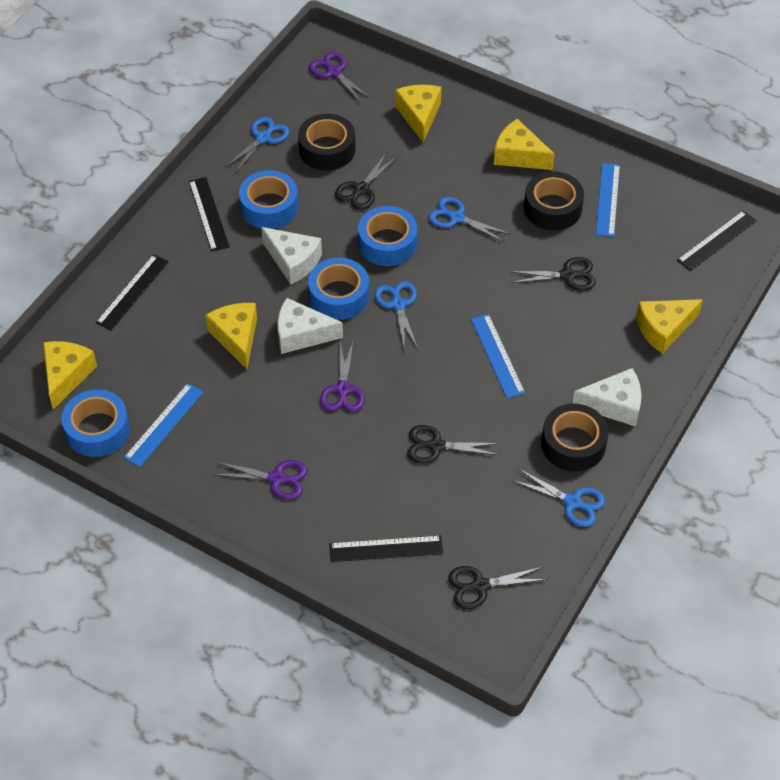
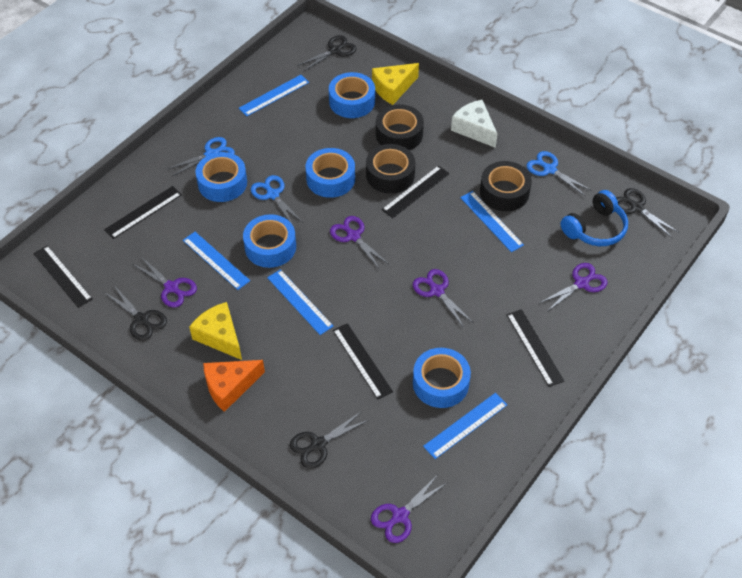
black ruler: [96,254,169,331] [189,177,230,251] [329,535,443,562] [677,211,757,271] = 4 -> [33,245,92,308] [104,186,182,239] [333,323,393,399] [382,166,449,218] [507,309,564,387] = 5
blue headphones: none = 0 -> [560,190,628,246] = 1
blue ruler: [124,383,203,467] [471,314,525,398] [596,163,620,237] = 3 -> [183,232,250,290] [239,75,309,116] [267,269,334,335] [423,393,508,459] [460,191,524,252] = 5
blue scissors: [225,117,289,174] [374,281,418,349] [429,197,510,242] [512,469,605,527] = 4 -> [167,137,235,177] [250,175,302,223] [526,151,592,196] = 3
blue tape: [62,389,130,457] [239,170,298,229] [308,258,369,320] [358,206,417,266] = 4 -> [195,152,247,202] [243,214,296,268] [306,148,355,198] [329,72,375,118] [413,348,471,408] = 5
orange cheese: none = 0 -> [203,360,265,412] = 1
purple scissors: [214,460,307,500] [309,52,371,103] [320,339,365,412] = 3 -> [133,258,197,307] [330,216,389,268] [371,474,447,543] [413,269,474,328] [540,263,608,311] = 5
white cheese: [261,227,322,284] [278,298,343,354] [572,368,641,426] = 3 -> [451,100,497,148] = 1
yellow cheese: [43,341,97,410] [205,303,257,369] [395,85,441,142] [494,119,555,170] [636,299,703,354] = 5 -> [189,302,242,360] [372,63,419,105] = 2

